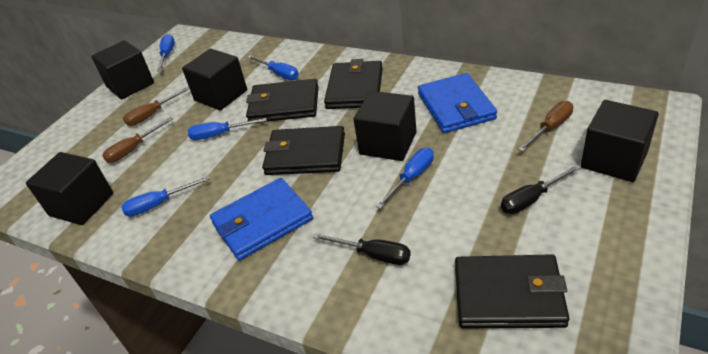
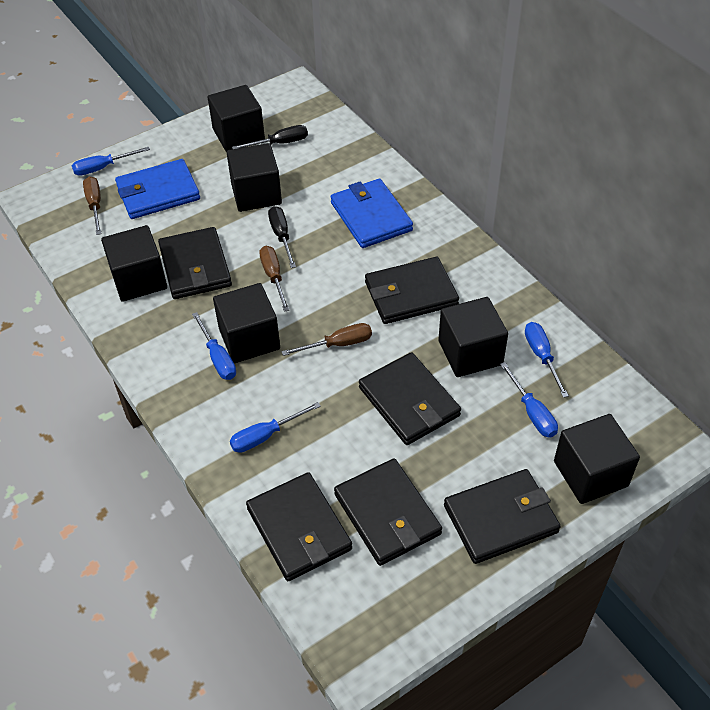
black cube: [26,152,113,225] [91,40,154,100] [182,49,247,111] [354,91,416,161] [581,100,659,182] = 5 -> [101,225,167,302] [208,85,265,152] [213,283,280,363] [227,143,282,212] [438,297,508,377] [554,414,640,504] = 6
black wallet: [246,79,319,122] [262,126,345,175] [324,59,383,109] [455,254,569,328] = 4 -> [158,227,232,299] [246,472,352,581] [334,458,442,566] [359,352,461,445] [365,257,459,324] [444,469,561,564] = 6

